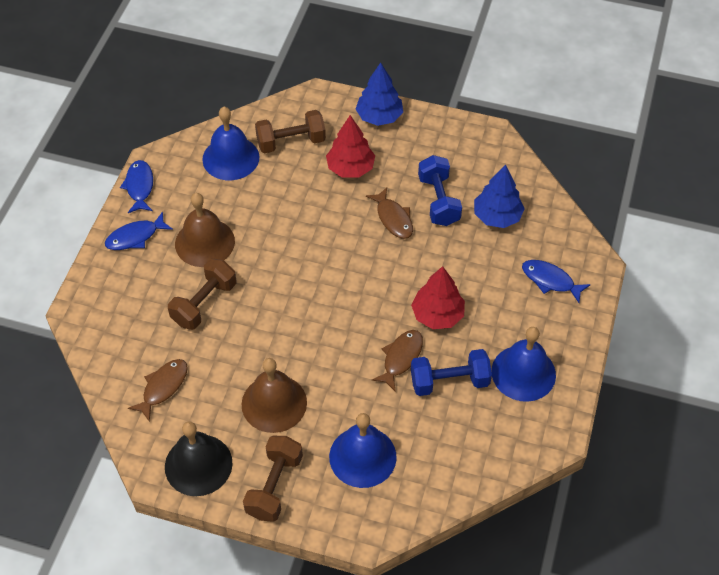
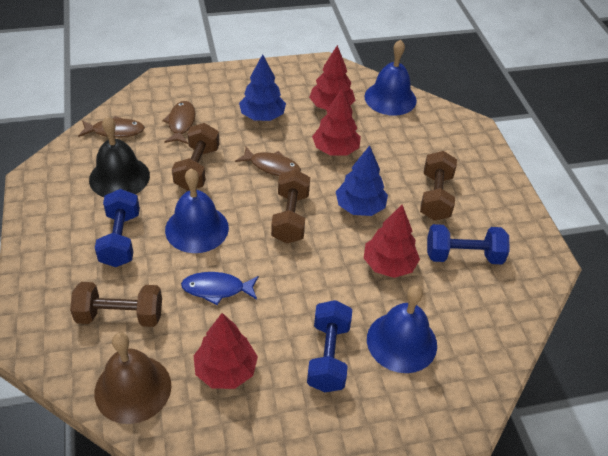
blue dumbbell: [411,349,492,396] [418,155,462,226] = 2 -> [95,189,140,267] [307,300,352,392] [427,224,510,264] = 3
blue fish: [105,211,173,250] [120,160,153,213] [522,260,591,303] = 3 -> [181,272,259,305] = 1
brown bell: [175,193,235,267] [242,358,307,433] = 2 -> [94,333,171,424] = 1
brown dumbbell: [168,259,236,330] [243,436,303,522] [255,110,326,153] = 3 -> [70,282,162,327] [172,123,219,191] [271,169,310,243] [420,151,457,221] = 4
red tree: [326,115,375,177] [411,266,465,329] = 2 -> [193,313,258,389] [309,45,356,110] [312,88,361,155] [364,205,420,278] = 4

